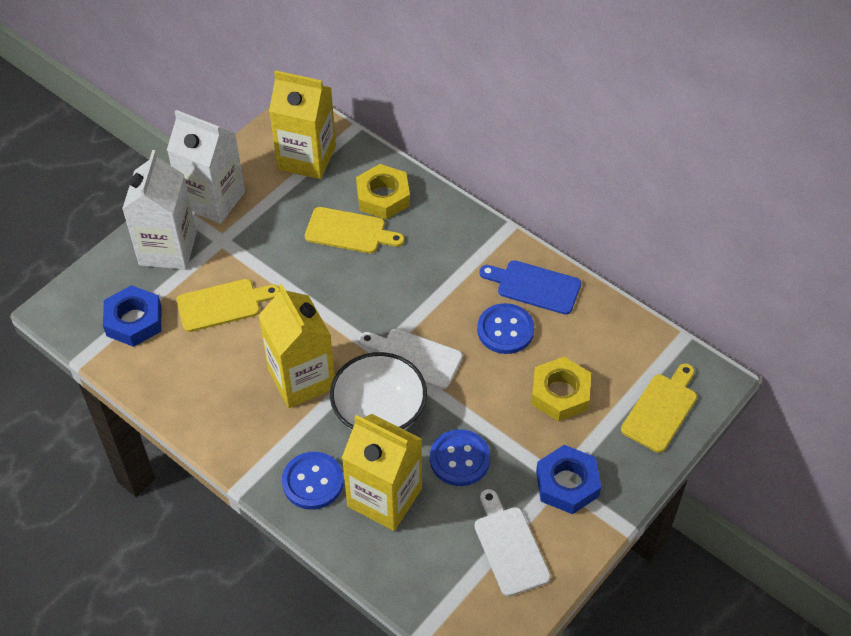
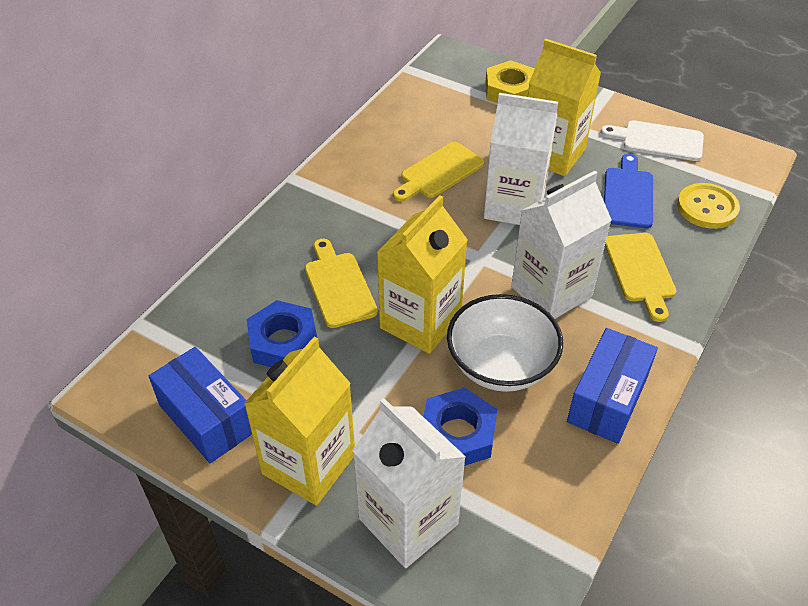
blue box: none = 0 -> [149,347,252,463] [567,328,658,444] = 2
blue button: [282,452,343,510] [430,429,490,486] [477,303,534,354] = 3 -> none = 0
white carton: [122,150,197,270] [167,110,245,224] = 2 -> [353,398,466,568] [484,93,558,225] [511,171,612,319] = 3
white cutting board: [359,329,463,389] [474,489,551,596] = 2 -> [601,120,704,161] = 1
yellow button: none = 0 -> [677,183,740,229] = 1
yellow nut: [356,164,410,220] [531,357,591,422] = 2 -> [485,60,535,103] = 1

